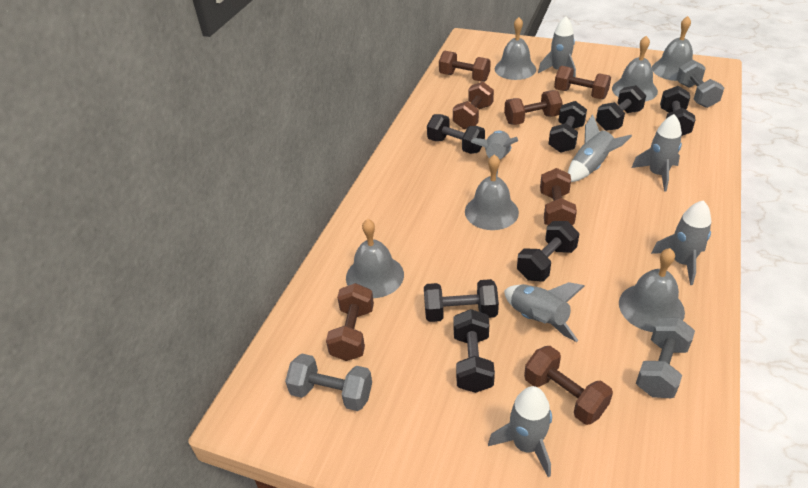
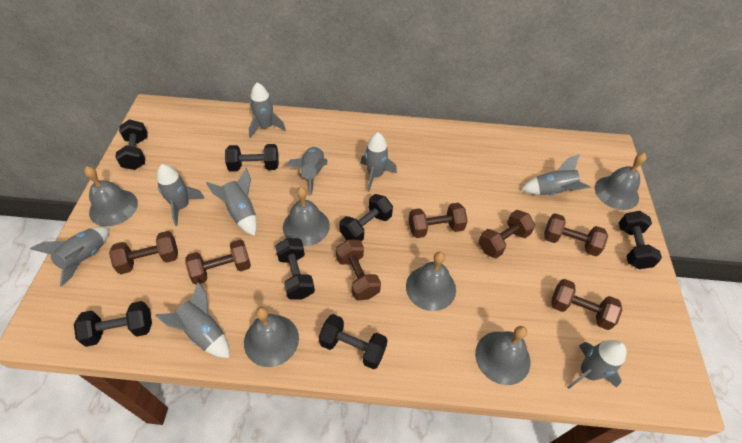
grey dumbbell: [285,354,372,411] [636,317,695,398] [676,60,724,108] = 3 -> none = 0
grey rocket: [471,131,518,176] [488,386,552,477] [504,282,584,342] [538,16,576,77] [568,115,632,182] [631,114,682,191] [651,201,711,285] = 7 -> [30,227,109,287] [155,282,229,358] [157,164,205,226] [206,168,257,236] [249,82,286,138] [285,146,327,196] [361,132,397,192] [521,154,591,195] [567,340,627,389] = 9

